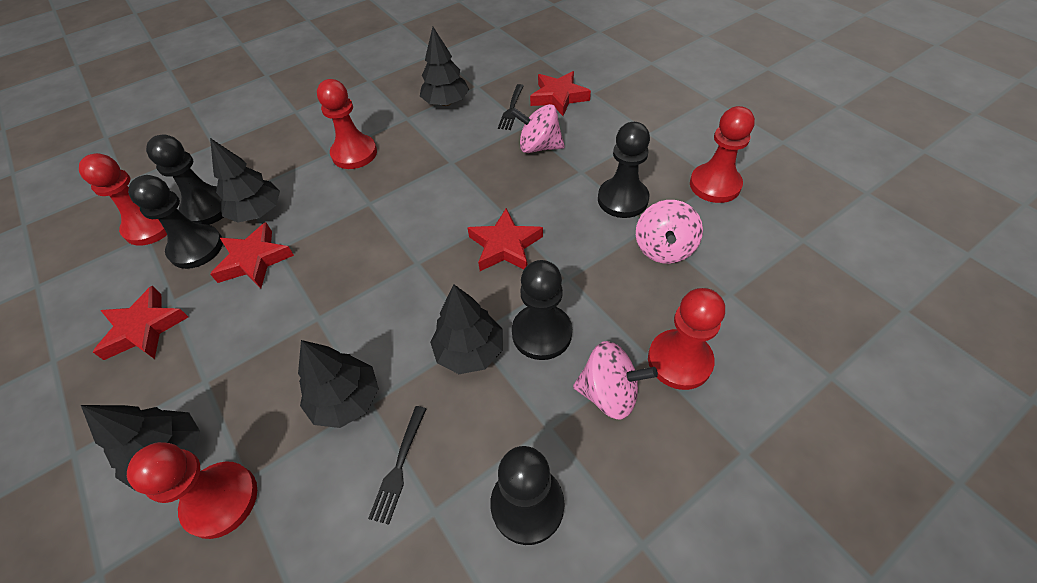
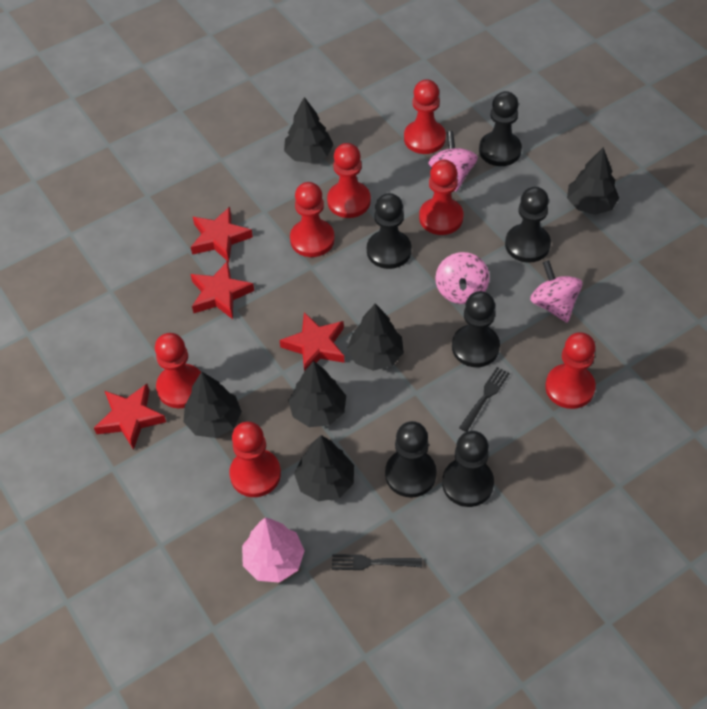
black pawn: [128,175,223,269] [146,134,224,225] [490,446,565,545] [512,260,572,360] [598,122,650,218] = 5 -> [367,193,412,269] [385,421,437,498] [442,431,494,507] [452,291,500,367] [479,91,522,166] [505,187,551,263] = 6
black tree: [81,405,200,491] [210,138,280,223] [298,340,379,428] [420,27,469,106] [430,284,503,374] = 5 -> [184,372,242,438] [284,97,333,163] [288,361,346,427] [294,435,354,501] [347,303,404,371] [567,147,619,215] = 6
pink tree: none = 0 -> [242,518,305,583] = 1
red pawn: [79,153,167,246] [127,442,257,539] [317,79,377,169] [648,288,725,390] [690,106,755,203] = 5 -> [155,333,201,408] [229,421,281,497] [290,182,335,257] [327,143,371,218] [404,79,446,154] [419,160,463,235] [545,332,596,409] = 7

